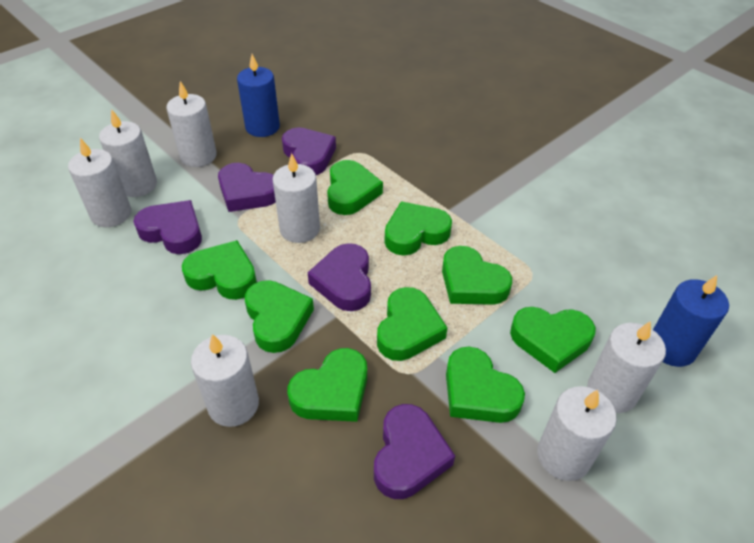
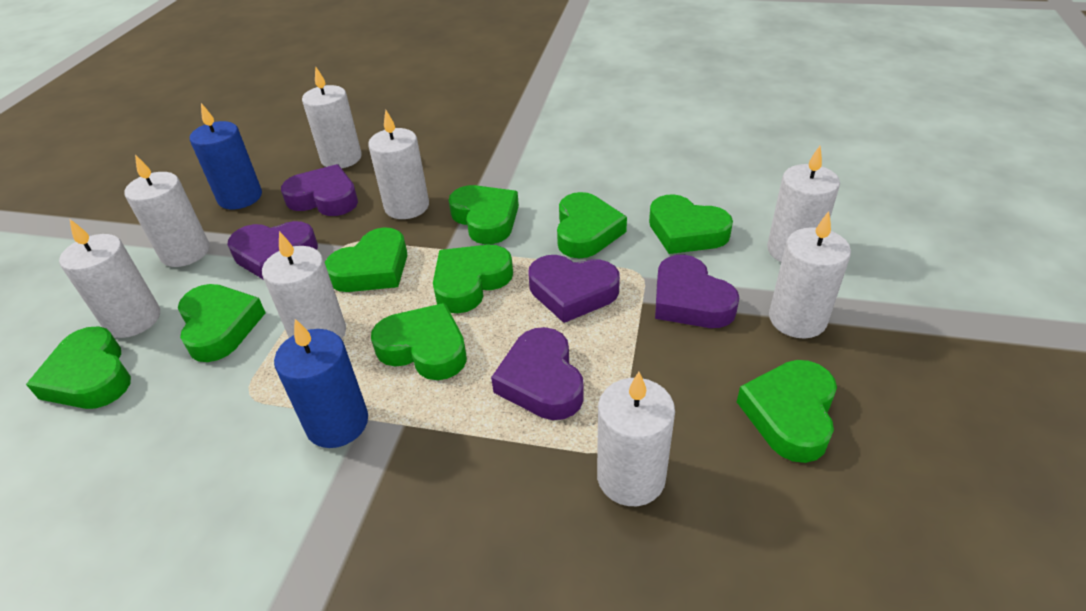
white candle: [68,138,131,227] [99,109,157,197] [167,81,217,167] [191,334,259,427] [273,153,320,243] [537,386,617,481] [587,321,666,413] = 7 -> [59,219,160,338] [125,154,210,267] [262,231,346,339] [302,66,362,168] [368,110,429,219] [597,372,675,506] [767,146,840,262] [769,211,851,339] = 8

